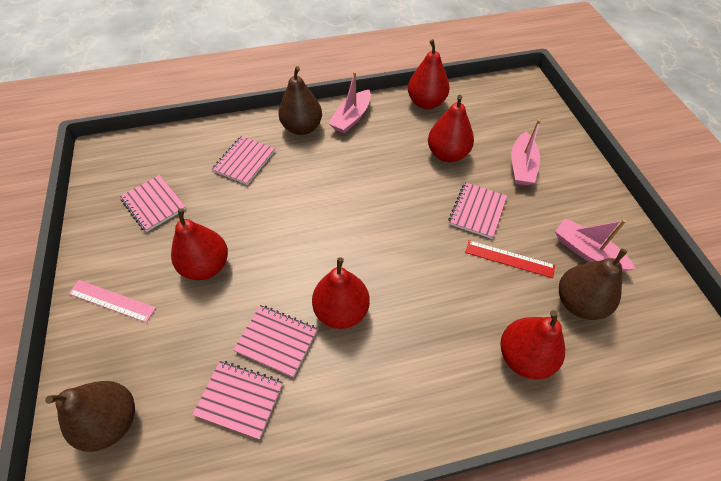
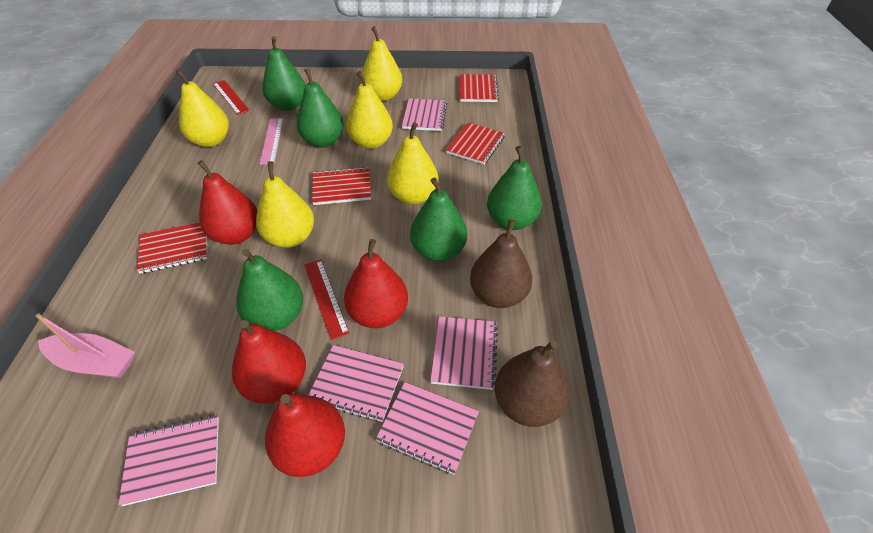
brown pear: [45,381,135,452] [278,66,322,135] [559,249,627,320] = 3 -> [470,219,532,308] [495,341,569,427] = 2
green pear: none = 0 -> [236,249,303,331] [262,36,306,111] [296,68,344,148] [410,178,467,262] [487,146,542,230] = 5
pink boat: [328,72,371,134] [511,119,541,185] [555,219,635,272] = 3 -> [36,314,135,378] = 1
red notebook: none = 0 -> [137,222,208,274] [312,167,371,205] [446,123,505,165] [460,74,499,102] = 4
red pear: [171,208,228,280] [312,257,370,329] [408,39,450,109] [428,95,474,162] [500,310,565,379] = 5 -> [197,160,257,245] [232,320,306,404] [265,393,345,477] [344,239,408,328] = 4
red ruler: [465,240,555,278] = 1 -> [213,80,250,115] [304,259,349,340] = 2
yellow pear: none = 0 -> [176,69,229,147] [256,162,314,248] [346,71,393,149] [361,26,402,101] [387,122,439,204] = 5

